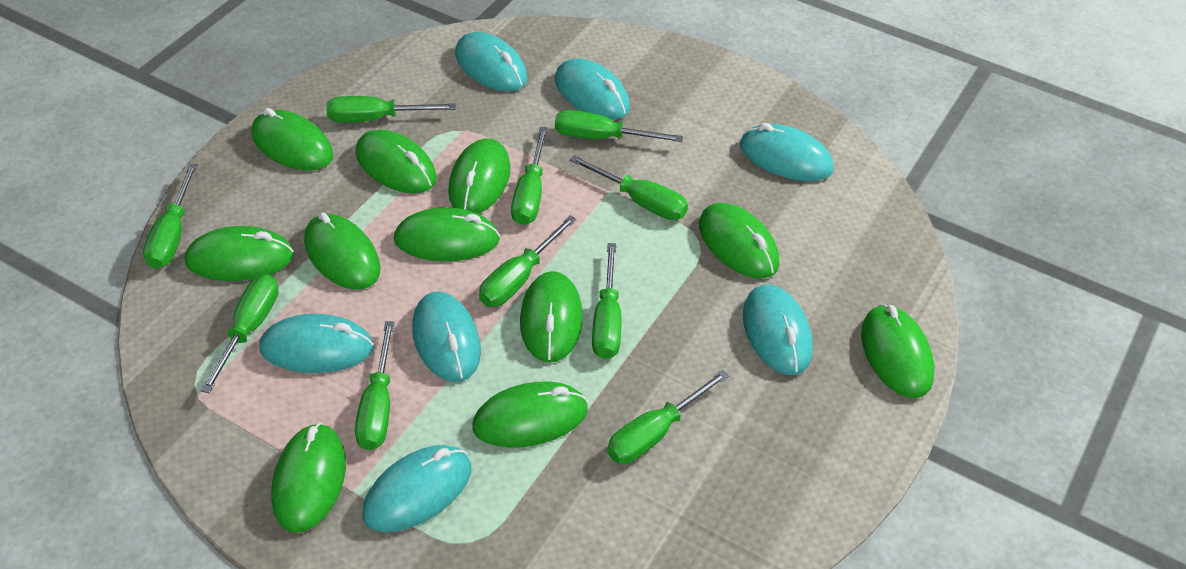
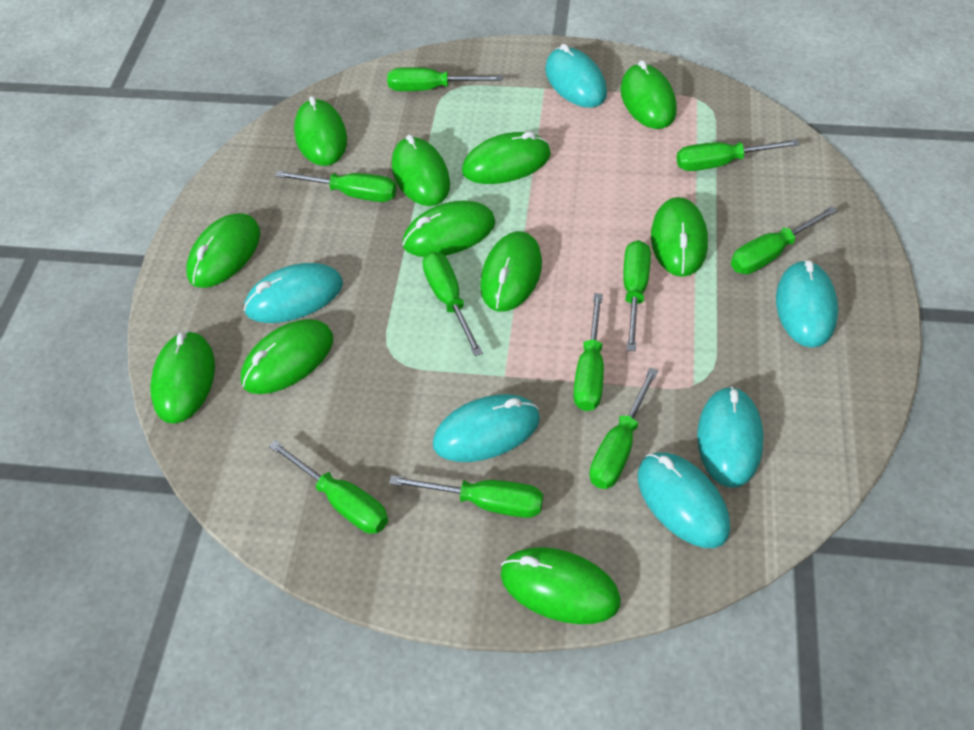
turquoise mouse: [260,314,374,373] [362,445,471,532] [412,291,481,382] [455,32,528,92] [555,58,630,120] [740,123,834,181] [743,285,813,375] = 7 -> [244,263,343,323] [433,394,540,462] [545,44,607,108] [638,453,730,548] [697,386,764,488] [776,260,838,348] = 6

